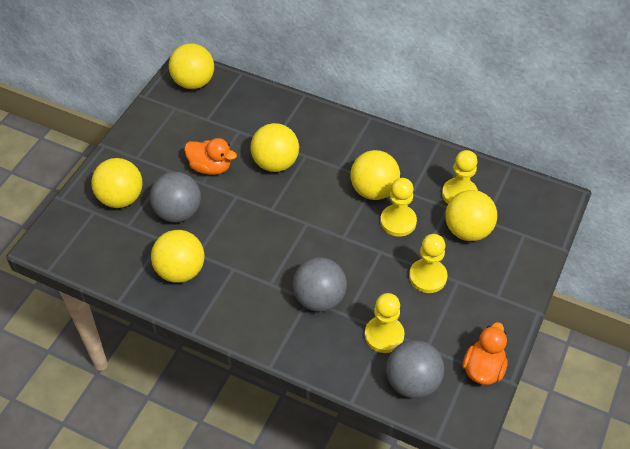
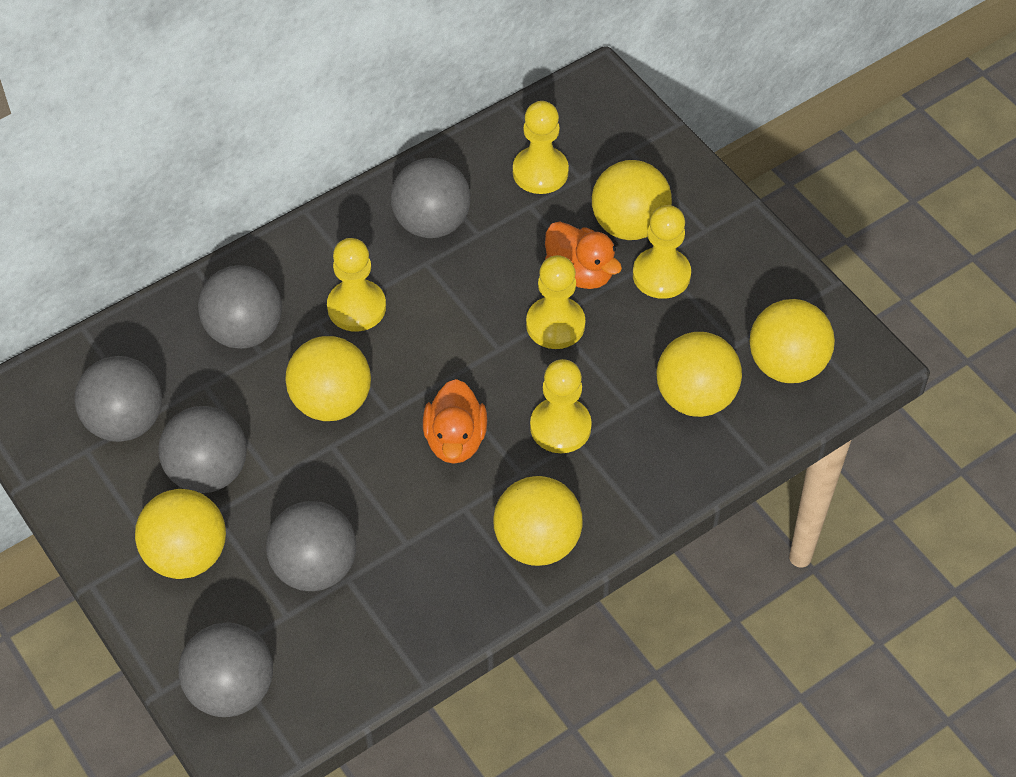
grey ball: [150,172,201,223] [293,257,347,312] [386,340,444,399] = 3 -> [75,356,162,442] [158,406,247,493] [178,622,273,717] [198,265,282,349] [266,501,356,591] [391,158,471,238] = 6
yellow pawn: [365,293,404,353] [380,178,417,237] [409,234,448,293] [442,150,478,204] = 4 -> [327,238,386,332] [513,101,569,194] [526,255,585,349] [530,359,592,453] [633,205,691,299] = 5

